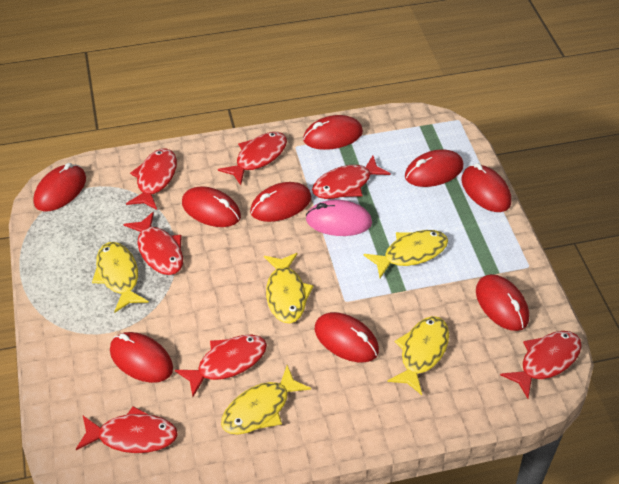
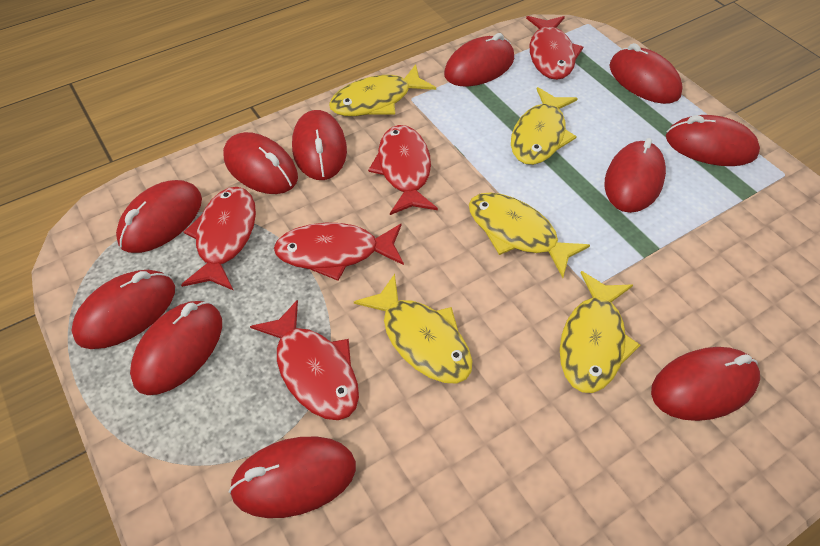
pink mouse: [306,200,372,236] = 1 -> none = 0
red fish: [76,406,178,453] [124,212,183,275] [126,148,177,210] [175,335,267,397] [218,132,287,185] [312,155,391,199] [500,331,582,398] = 7 -> [181,187,256,291] [250,299,359,420] [274,223,404,281] [368,125,438,215] [526,16,583,80] = 5
red mouse: [34,163,86,211] [110,332,173,383] [182,186,241,227] [250,182,311,222] [303,115,363,150] [315,312,379,362] [405,149,464,187] [461,163,511,212] [476,274,529,331] = 9 -> [72,270,175,349] [116,180,202,253] [130,301,222,395] [223,132,298,194] [229,437,356,518] [292,110,347,180] [444,33,514,86] [605,138,666,213] [609,43,683,104] [651,347,760,421] [666,115,760,166] = 11

